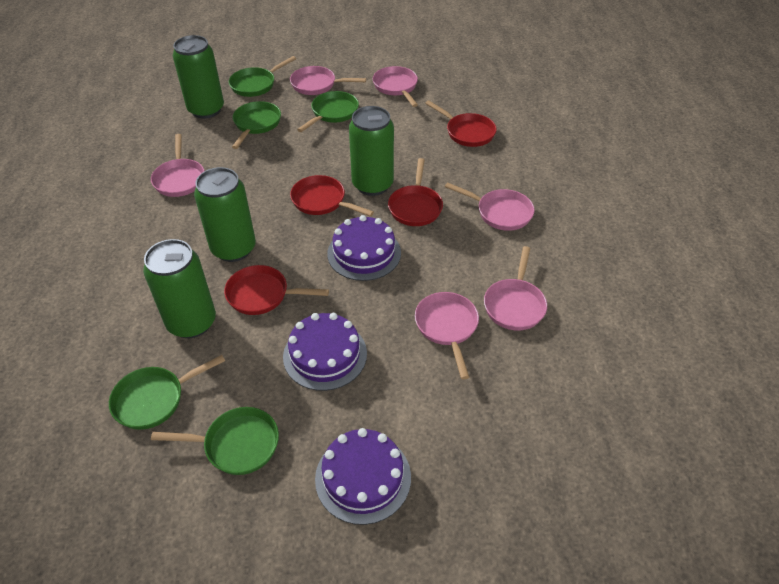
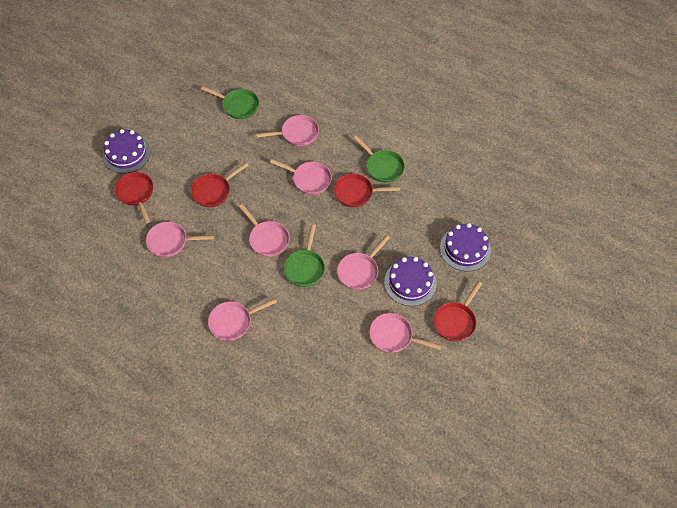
green can: [143,239,216,338] [173,35,224,119] [194,167,256,262] [349,106,394,196] = 4 -> none = 0
green pan: [109,355,225,430] [151,407,279,475] [229,56,296,97] [232,101,281,149] [297,91,359,132] = 5 -> [201,86,259,119] [284,224,325,287] [353,136,405,183] = 3
pink pan: [151,134,204,197] [290,66,366,95] [373,66,418,107] [415,292,479,379] [445,182,535,231] [484,246,547,330] = 6 -> [146,222,214,257] [208,298,277,341] [239,204,290,257] [256,115,319,146] [270,159,332,195] [337,235,390,290] [369,313,441,353] = 7

